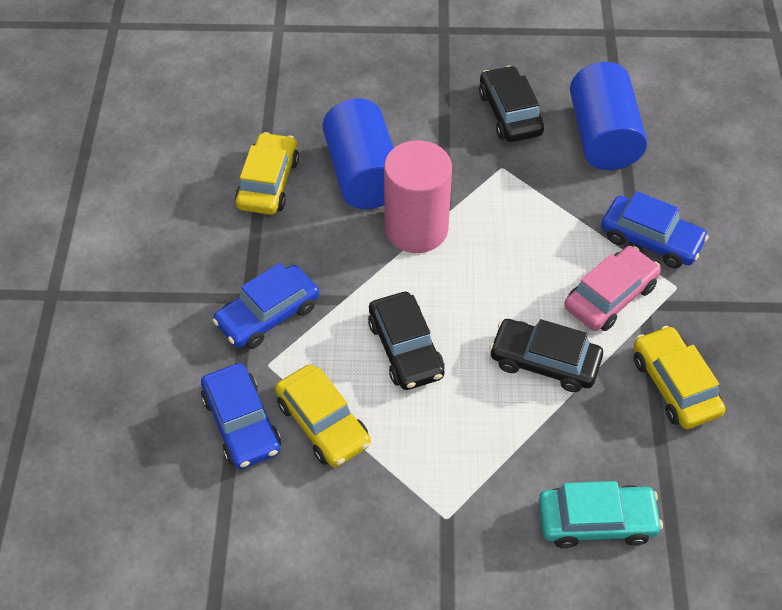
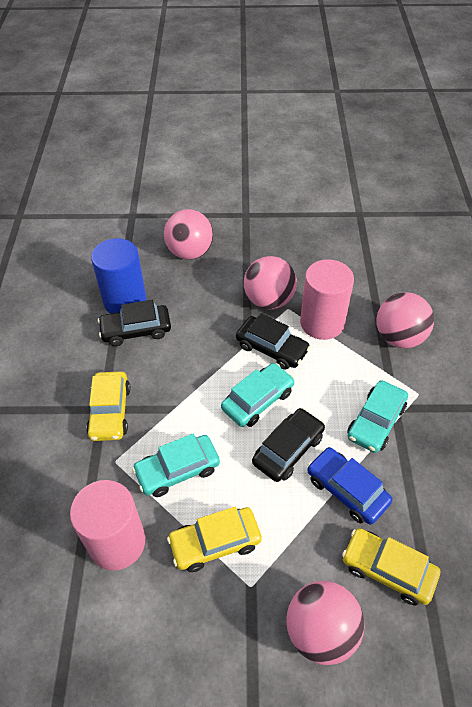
blue car: [201,363,281,469] [212,263,319,349] [601,191,709,268] = 3 -> [307,447,393,525] = 1
blue cylinder: [322,99,394,209] [570,62,647,170] = 2 -> [91,238,147,313] = 1
pink ball: none = 0 -> [164,209,213,260] [244,256,297,309] [286,581,364,665] [376,292,434,348] = 4
pink car: [564,246,661,331] = 1 -> none = 0
pink cylinder: [384,140,452,253] = 1 -> [70,480,145,570] [300,259,354,340] = 2
turquoise car: [539,481,663,548] = 1 -> [132,434,220,497] [221,363,294,427] [347,380,408,453] = 3

